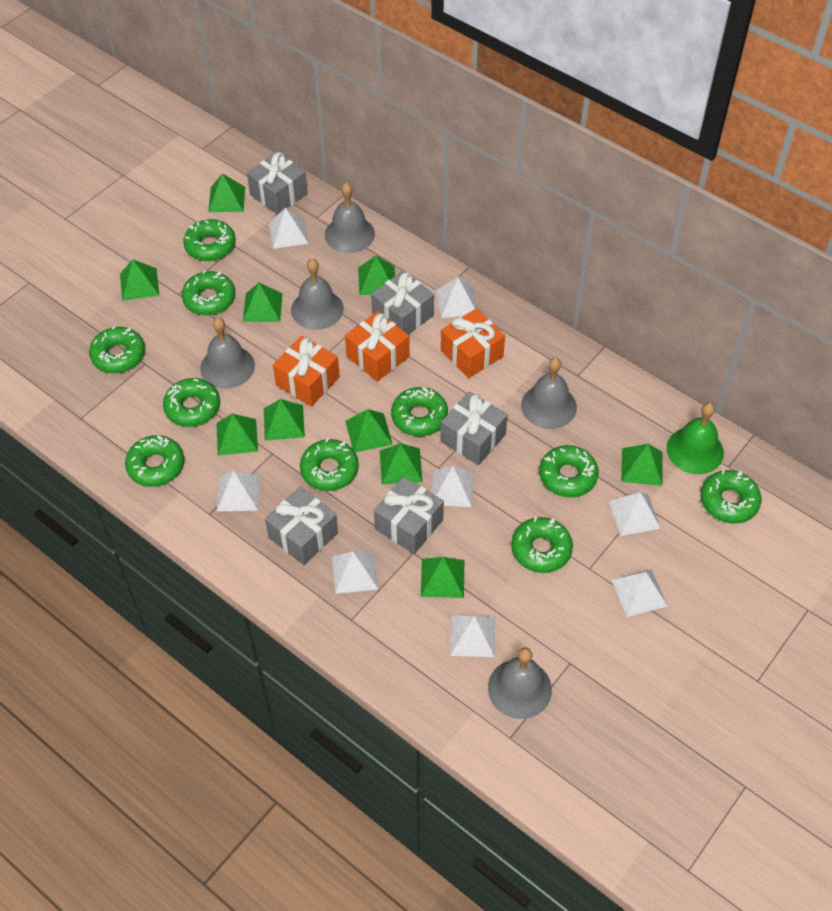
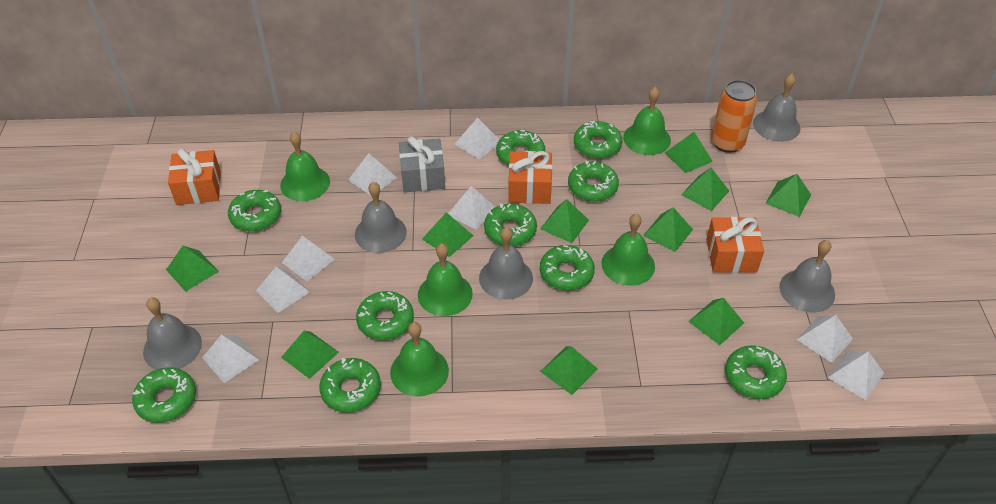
green bell: [667,403,724,474] = 1 -> [280,132,330,201] [390,322,449,397] [418,243,473,316] [601,214,655,286] [623,87,671,155] = 5
grey gift: [247,152,308,215] [265,487,338,565] [371,270,434,335] [374,476,444,554] [440,391,508,465] = 5 -> [399,137,445,192] = 1
orange can: none = 0 -> [711,80,757,153] = 1

